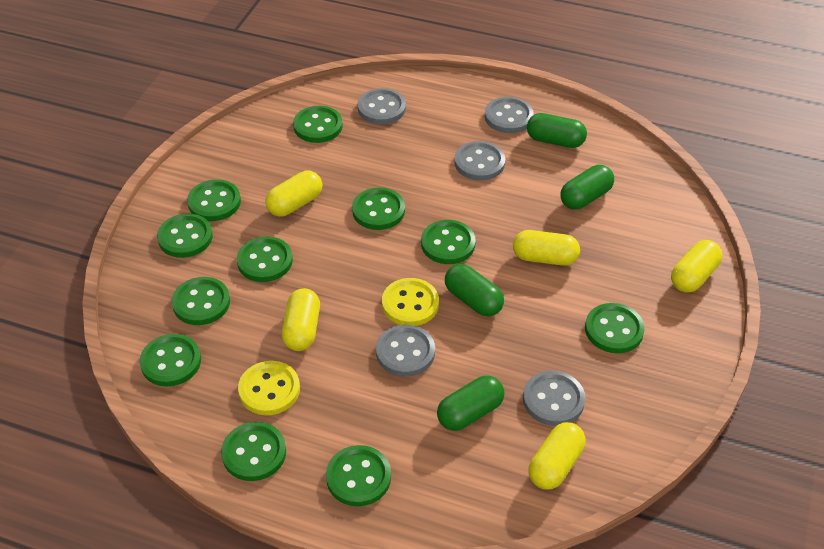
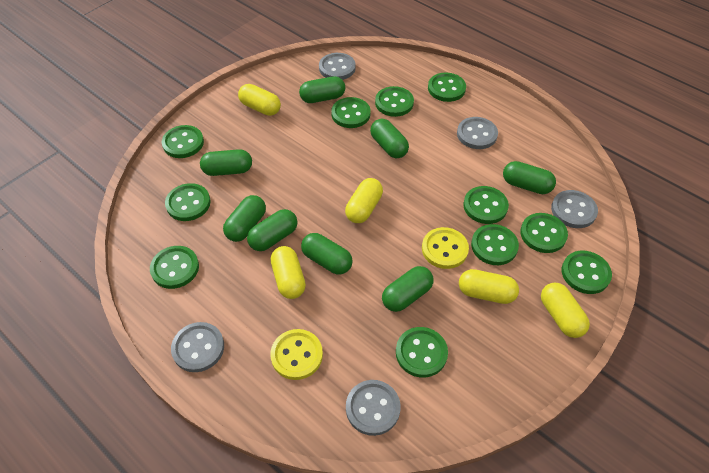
green capsule: [437,376,504,431] [445,264,504,316] [527,113,587,148] [561,165,614,210] = 4 -> [200,149,252,176] [223,195,266,242] [247,209,298,251] [299,76,345,103] [301,233,353,275] [370,119,409,158] [382,266,433,312] [503,161,556,194] = 8

